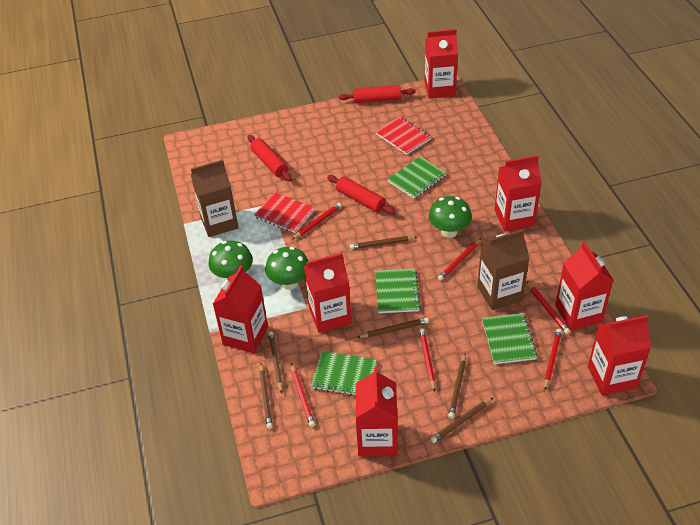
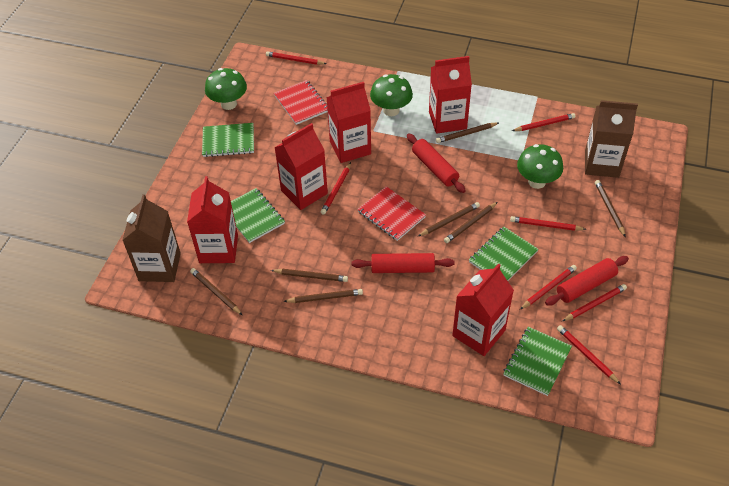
brown pencil: [259,363,273,429] [268,331,283,393] [350,236,417,249] [358,318,429,338] [431,398,493,443] [448,354,466,419] = 6 -> [190,268,242,315] [271,269,348,282] [283,289,363,303] [418,202,480,236] [436,123,499,143] [444,202,498,243] [595,180,626,237] = 7
red carton: [213,265,268,353] [304,253,351,333] [356,367,398,457] [425,29,458,98] [495,155,542,232] [555,242,613,331] [588,315,651,396] = 7 -> [187,176,238,263] [274,123,328,210] [326,82,371,163] [429,56,472,134] [452,264,514,356] = 5
red pencil: [291,363,315,427] [292,203,342,239] [419,328,436,392] [438,238,481,281] [527,282,570,334] [544,329,562,390] = 6 -> [266,51,326,65] [321,162,351,215] [510,216,586,231] [512,113,575,131] [520,265,577,309] [557,325,621,384] [562,284,627,321] = 7

